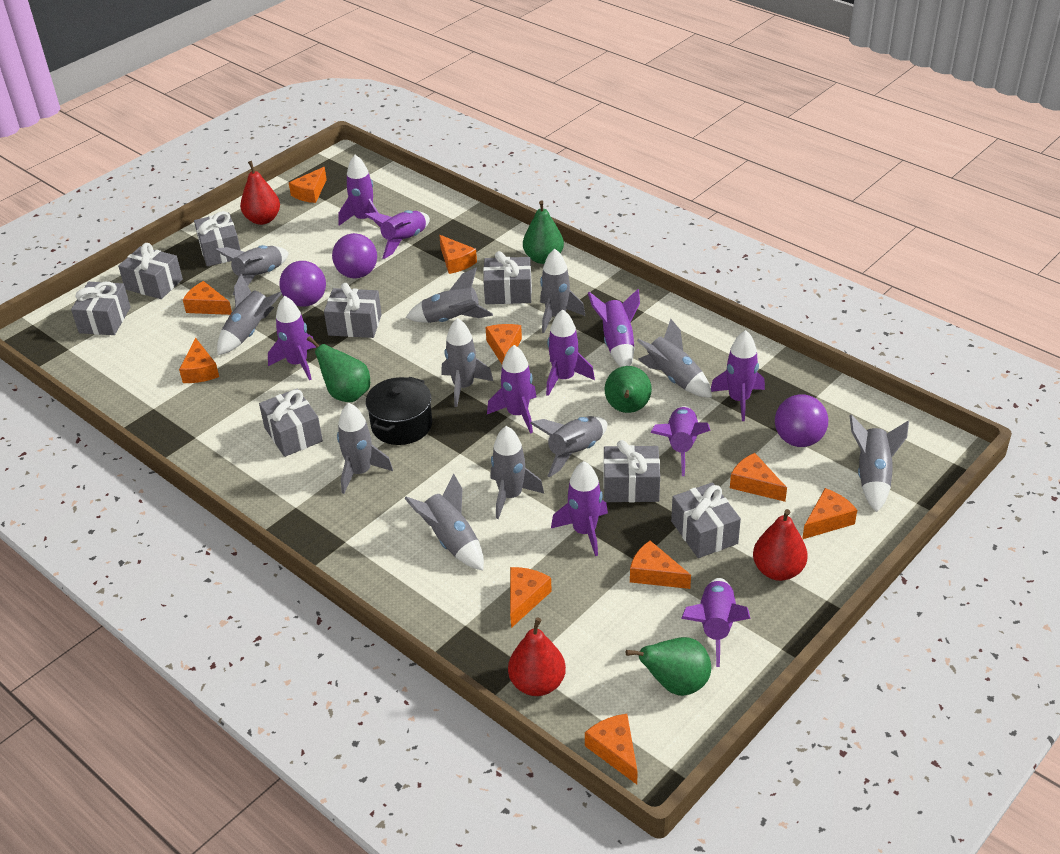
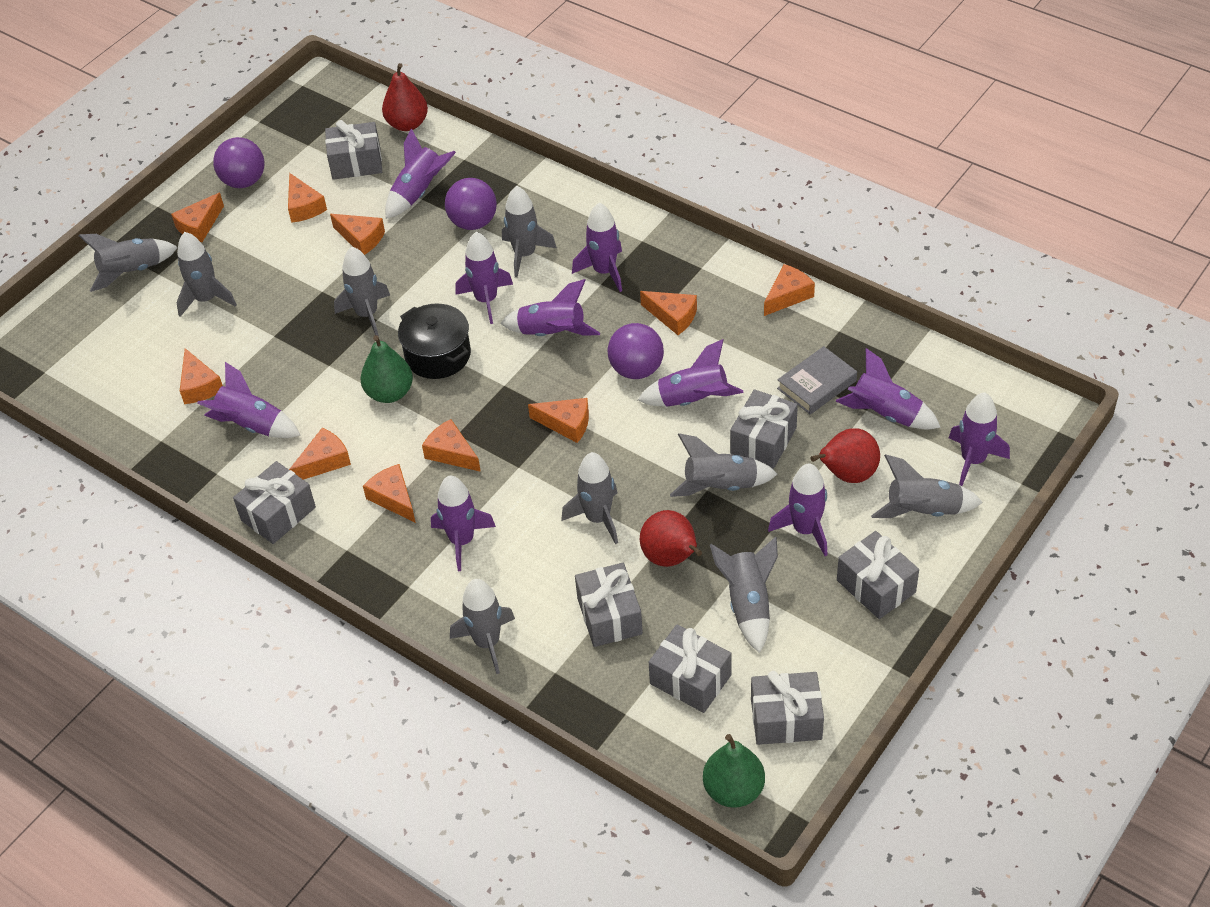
green pear: [307,336,370,402] [523,200,564,264] [605,366,652,413] [626,637,711,696] = 4 -> [360,335,413,403] [703,734,765,808] = 2
grey book: none = 0 -> [777,346,857,414] = 1
grey gift: [71,282,131,335] [118,243,183,299] [194,211,241,267] [259,389,323,457] [324,283,382,338] [483,251,532,304] [603,440,660,502] [671,482,741,558] = 8 -> [233,461,316,544] [325,120,382,180] [575,563,643,647] [649,624,731,713] [730,389,798,469] [751,671,824,745] [837,531,919,619] = 7
grey rocket: [214,245,289,295] [217,274,282,355] [337,403,393,494] [404,473,484,570] [406,268,493,323] [441,318,493,407] [490,426,544,519] [530,416,607,477] [540,248,585,333] [637,319,712,398] [849,414,909,512] = 11 -> [79,234,178,292] [176,232,237,317] [334,247,390,336] [450,579,515,674] [502,186,557,278] [561,452,618,544] [670,433,777,497] [710,537,778,653] [871,454,983,518] = 9

